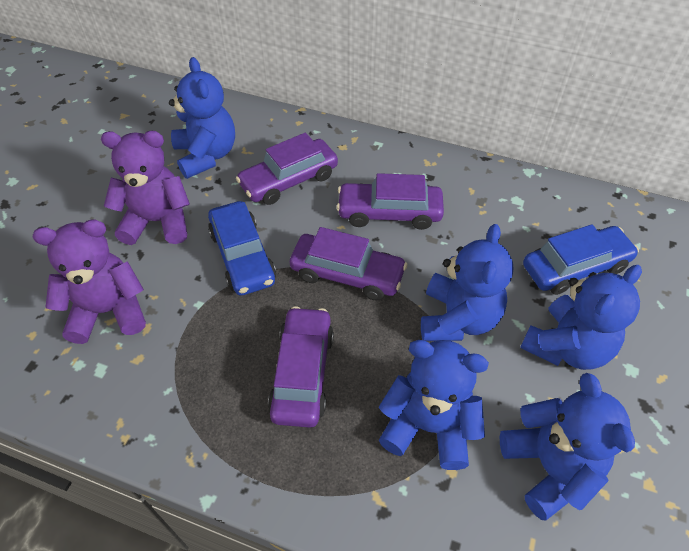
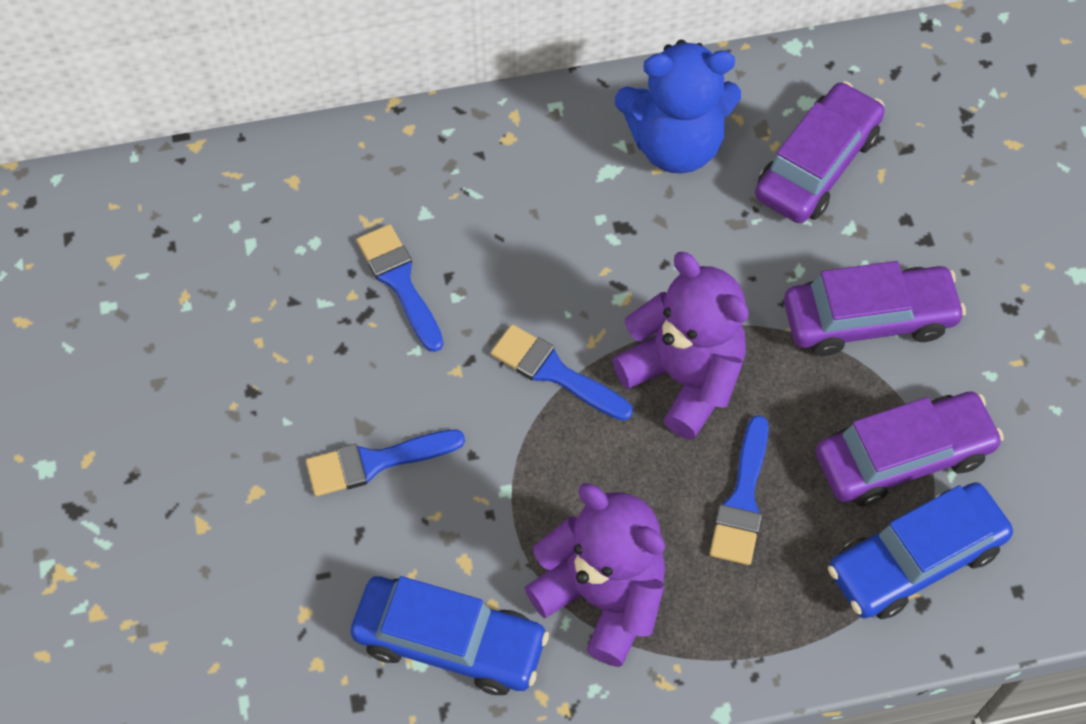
blue brush: none = 0 -> [306,429,465,496] [357,224,443,352] [491,324,633,421] [710,415,769,565] = 4
blue teddy bear: [169,57,235,179] [379,340,489,470] [421,224,514,341] [500,373,635,520] [520,265,642,370] = 5 -> [615,40,741,174] = 1
purple car: [236,133,338,205] [268,306,334,428] [290,227,407,301] [336,173,444,230] = 4 -> [755,81,885,223] [784,261,966,356] [816,392,1004,506] = 3

